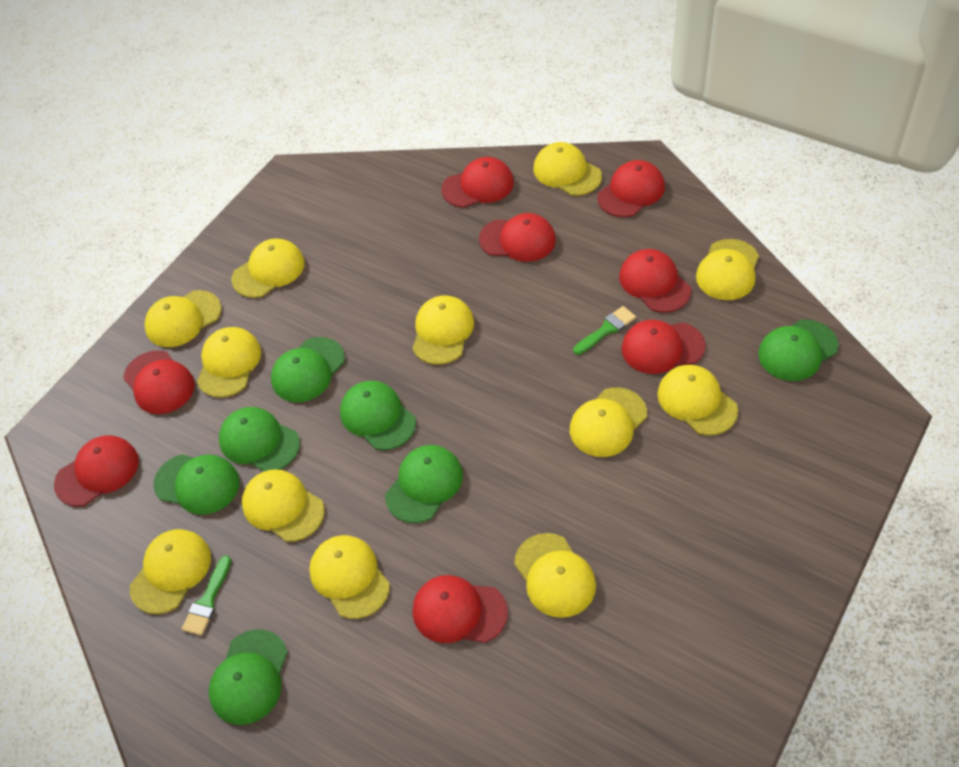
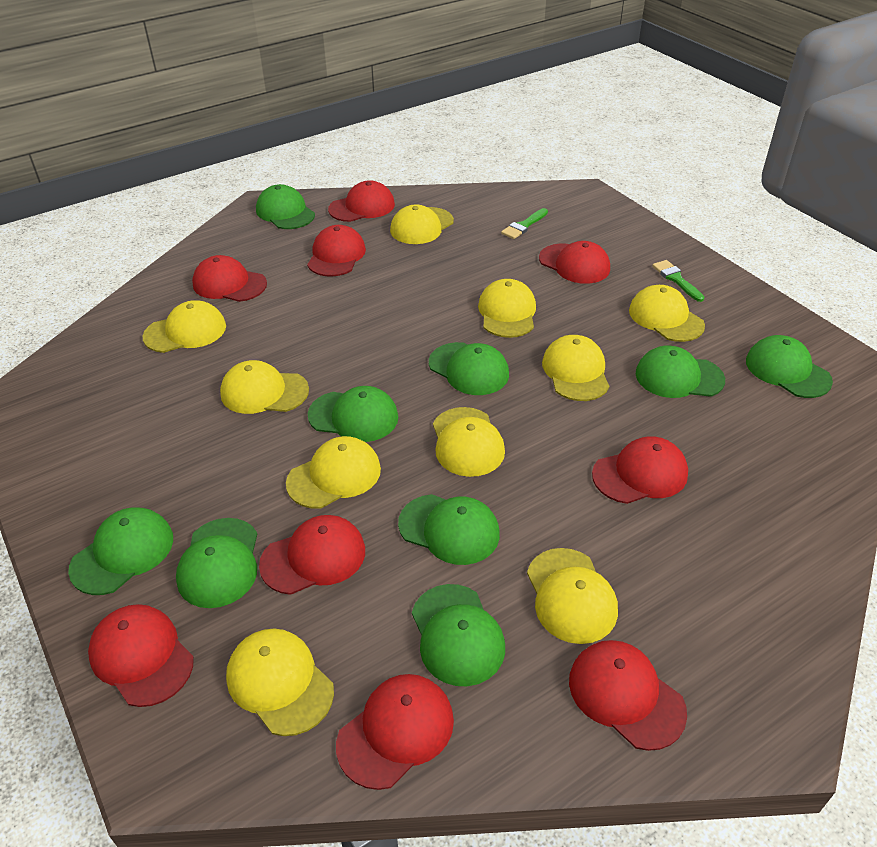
green cap: [154,454,239,515] [209,629,288,725] [219,407,300,471] [271,337,345,402] [340,381,416,450] [385,445,463,523] [758,319,839,381] = 7 -> [68,508,173,595] [176,518,257,608] [256,184,315,229] [308,386,398,442] [398,494,500,565] [412,584,505,686] [429,342,509,395] [636,346,725,398] [746,335,833,398] = 9
red cap: [54,435,139,507] [123,350,195,414] [413,575,508,643] [441,157,514,208] [479,213,556,262] [597,160,665,217] [619,249,691,313] [621,320,706,374] = 8 -> [88,604,194,707] [192,255,267,302] [259,515,365,595] [307,225,366,277] [328,180,395,222] [336,674,454,790] [539,241,610,284] [569,640,687,751] [592,436,688,504] = 9
yellow cap: [130,529,211,614] [145,290,221,347] [197,327,261,398] [231,238,304,298] [242,469,325,542] [309,535,390,619] [412,296,474,365] [514,533,596,618] [533,142,602,196] [570,387,647,457] [657,365,738,436] [696,239,759,300] = 12 -> [143,300,226,353] [220,360,309,414] [226,629,334,736] [286,436,381,509] [390,204,454,244] [433,407,505,477] [478,279,536,338] [527,548,618,644] [542,335,609,401] [629,285,705,342] = 10

